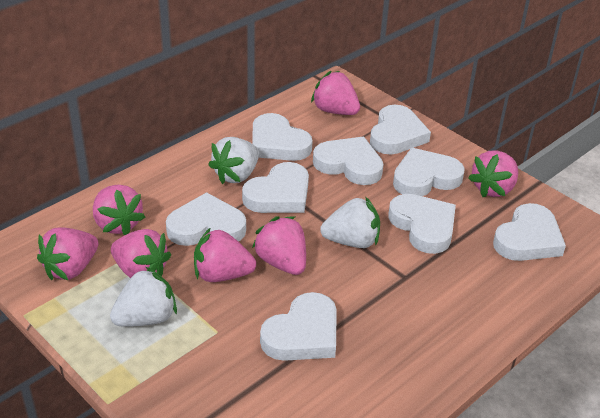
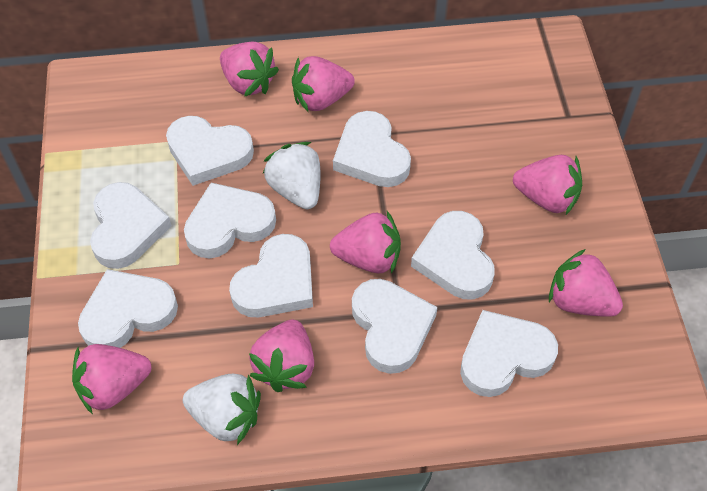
white strawberry: [110,267,177,327] [208,137,259,184] [320,196,380,248] = 3 -> [183,374,261,445] [263,142,320,209] = 2

